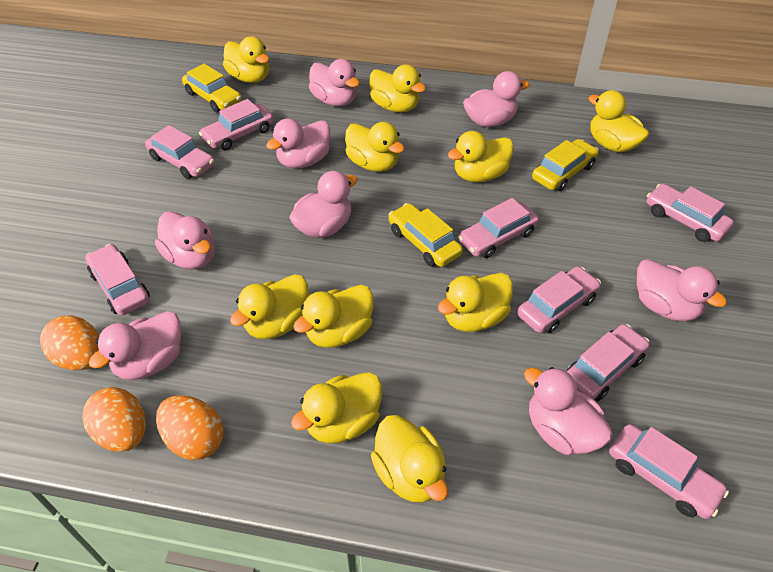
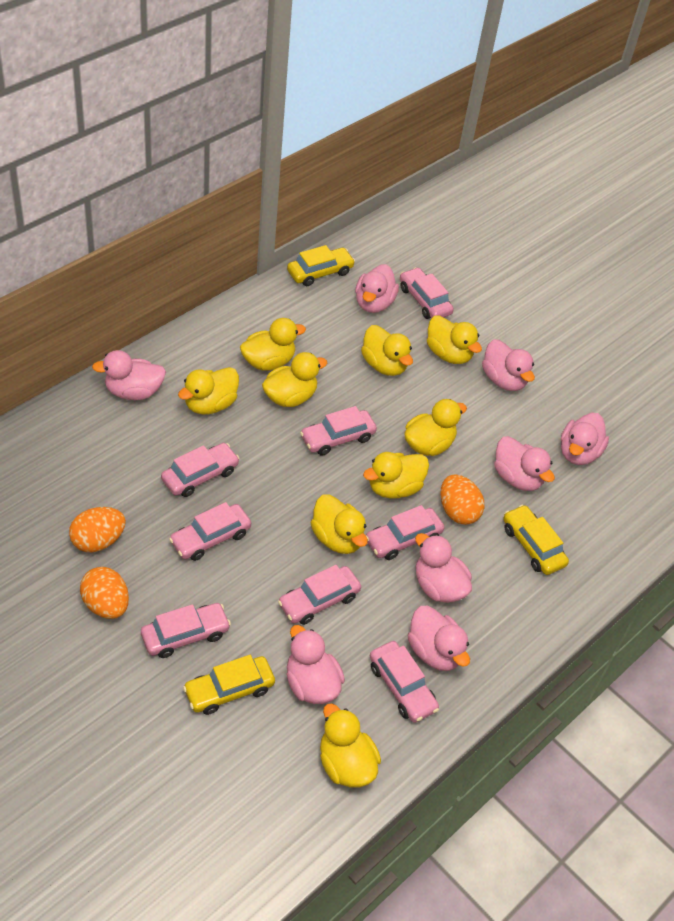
yellow duck: [223,36,269,83] [230,274,309,339] [291,372,382,444] [293,285,373,348] [345,122,405,172] [369,65,426,112] [371,415,448,503] [438,273,513,332] [448,131,514,182] [588,90,649,152] = 10 -> [178,367,239,415] [240,318,306,371] [262,352,327,407] [310,494,368,554] [320,703,381,788] [361,325,413,376] [363,452,429,499] [404,399,467,456] [427,315,482,364] = 9

